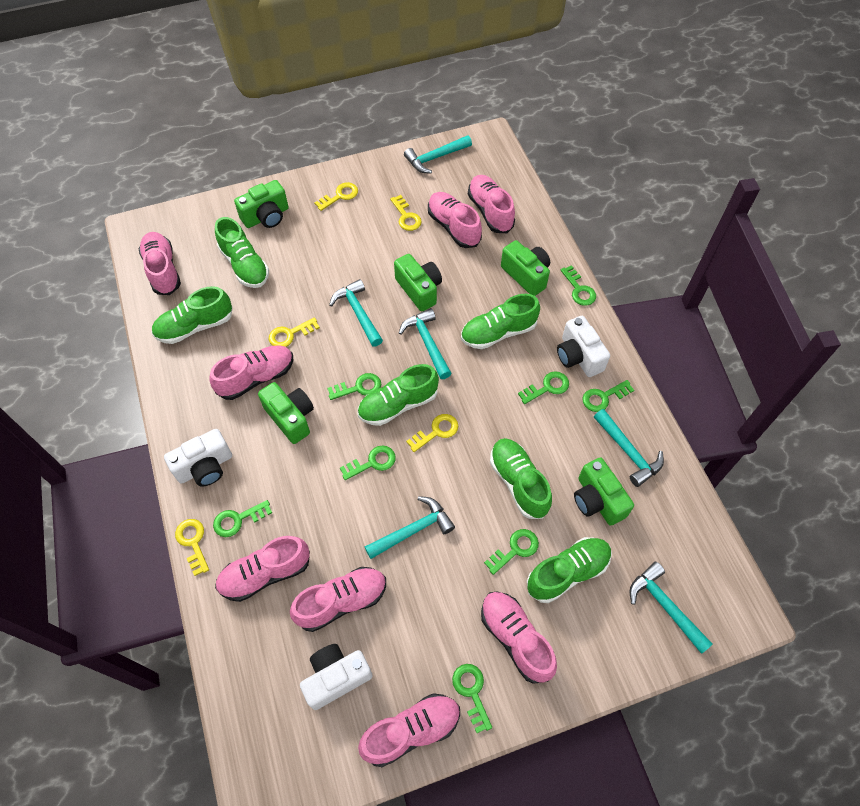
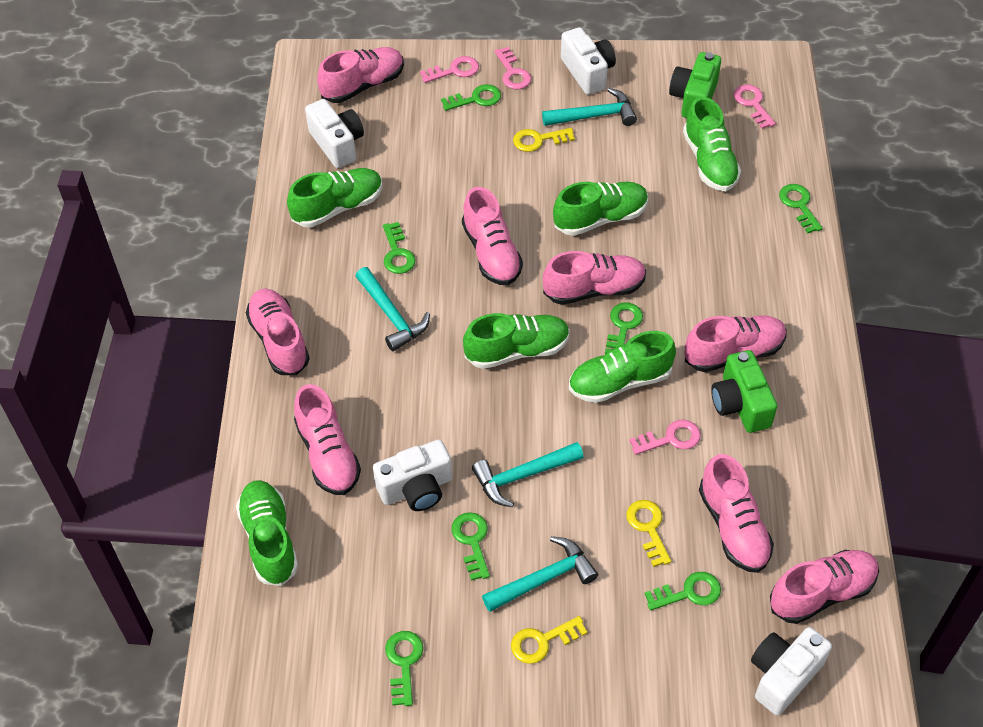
green camera: [234,180,289,228] [258,382,314,444] [394,254,442,311] [501,240,550,296] [574,457,634,526] = 5 -> [669,52,721,118] [711,350,777,433] = 2
green key: [213,500,272,537] [327,373,381,400] [340,445,396,480] [452,664,492,733] [484,529,539,575] [518,371,569,404] [561,265,596,306] [582,380,634,412] = 8 -> [383,222,415,274] [385,631,423,706] [441,84,501,111] [452,512,490,581] [605,302,643,354] [644,572,721,611] [779,184,823,233] = 7
pink key: none = 0 -> [420,56,479,83] [494,47,531,90] [629,420,701,455] [734,84,776,129] = 4
turquoise hammer: [329,279,383,347] [365,496,455,559] [399,308,452,379] [404,135,472,174] [594,409,664,487] [630,562,713,654] = 6 -> [355,267,430,351] [472,442,584,507] [482,536,598,612] [542,88,637,126] = 4
white camera: [164,429,232,487] [300,644,372,710] [557,316,610,377] = 3 -> [305,99,364,168] [373,440,452,511] [561,27,616,95] [751,627,832,716] = 4
yellow key: [175,519,209,576] [269,317,320,347] [315,182,358,211] [390,195,422,231] [406,414,458,452] = 5 -> [511,616,588,664] [513,128,575,152] [626,500,671,567] = 3

